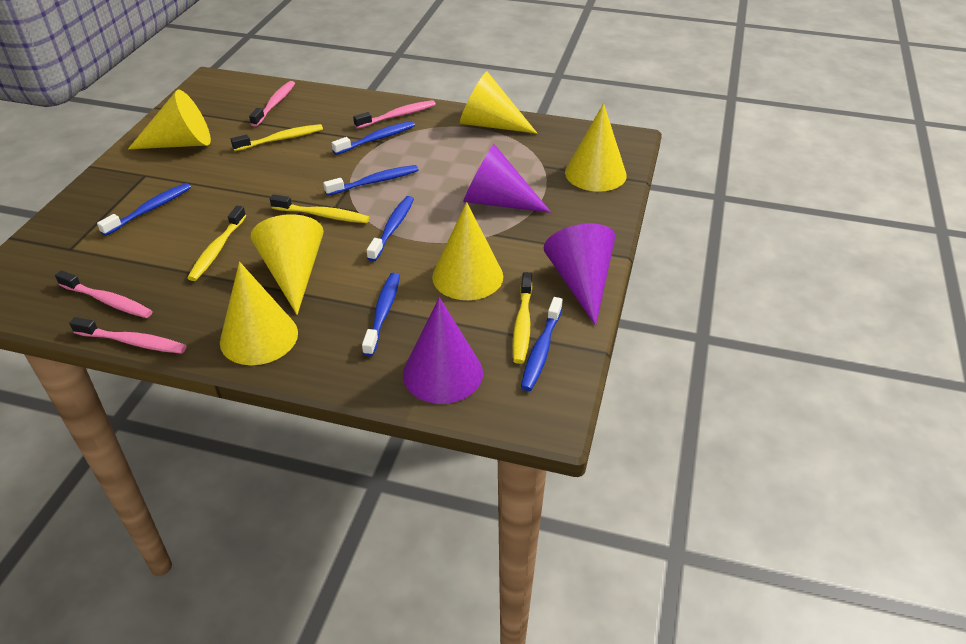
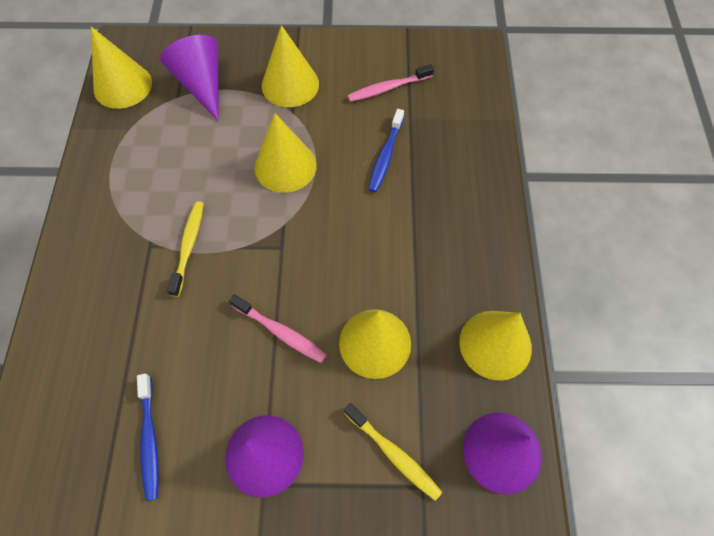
blue toothbrush: [97,183,191,236] [323,165,419,196] [332,121,415,155] [362,273,400,357] [367,196,414,262] [521,297,563,391] = 6 -> [137,374,159,501] [368,109,404,192] = 2
pink toothbrush: [55,270,153,318] [69,317,187,354] [249,81,295,127] [353,100,436,129] = 4 -> [229,294,327,363] [347,64,434,102] = 2
yellow cone: [128,89,211,149] [220,262,298,365] [251,215,324,315] [432,202,503,300] [460,71,537,134] [565,103,627,192] = 6 -> [91,27,152,109] [255,113,317,193] [262,25,319,107] [339,309,411,379] [459,311,532,381] = 5
yellow toothbrush: [188,206,246,281] [231,124,323,151] [270,194,370,223] [512,272,533,364] = 4 -> [167,201,204,297] [344,403,442,501] = 2

